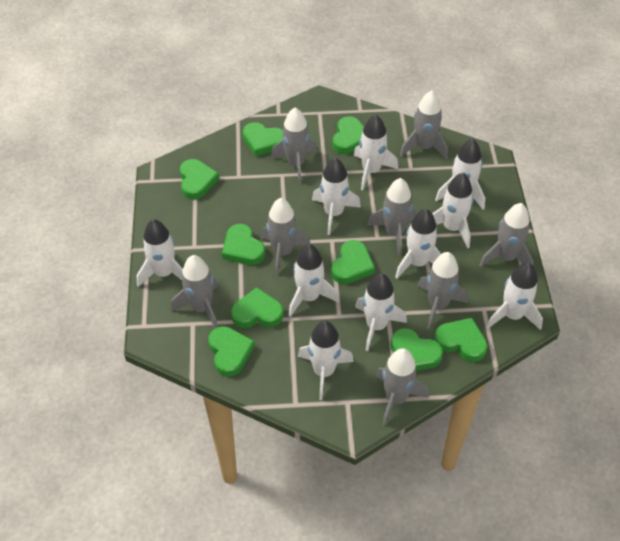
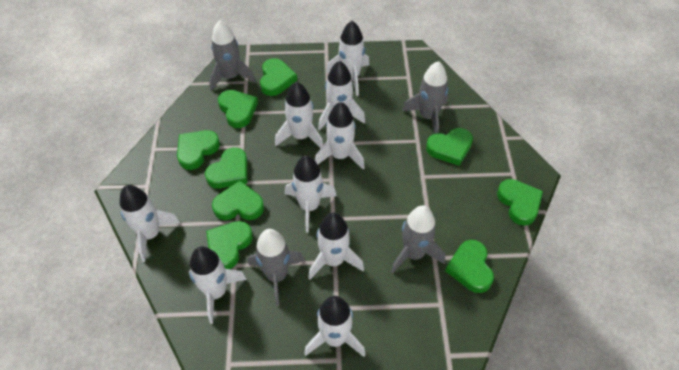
grey rocket: [171,255,218,328] [261,198,310,276] [271,107,318,184] [367,178,417,256] [376,348,429,426] [400,91,448,159] [417,252,468,329] [480,203,534,267] = 8 -> [209,20,256,91] [248,229,305,306] [391,205,445,274] [402,61,448,134] = 4
white rocket: [137,219,183,287] [289,244,339,317] [298,321,354,400] [312,158,361,235] [353,115,398,190] [355,273,407,351] [395,209,441,279] [432,173,473,248] [435,139,485,210] [487,263,543,330] = 10 -> [120,185,180,262] [189,246,247,324] [275,82,323,148] [285,156,337,233] [304,296,366,357] [308,212,364,279] [315,102,365,170] [318,61,365,131] [326,21,370,96] = 9

